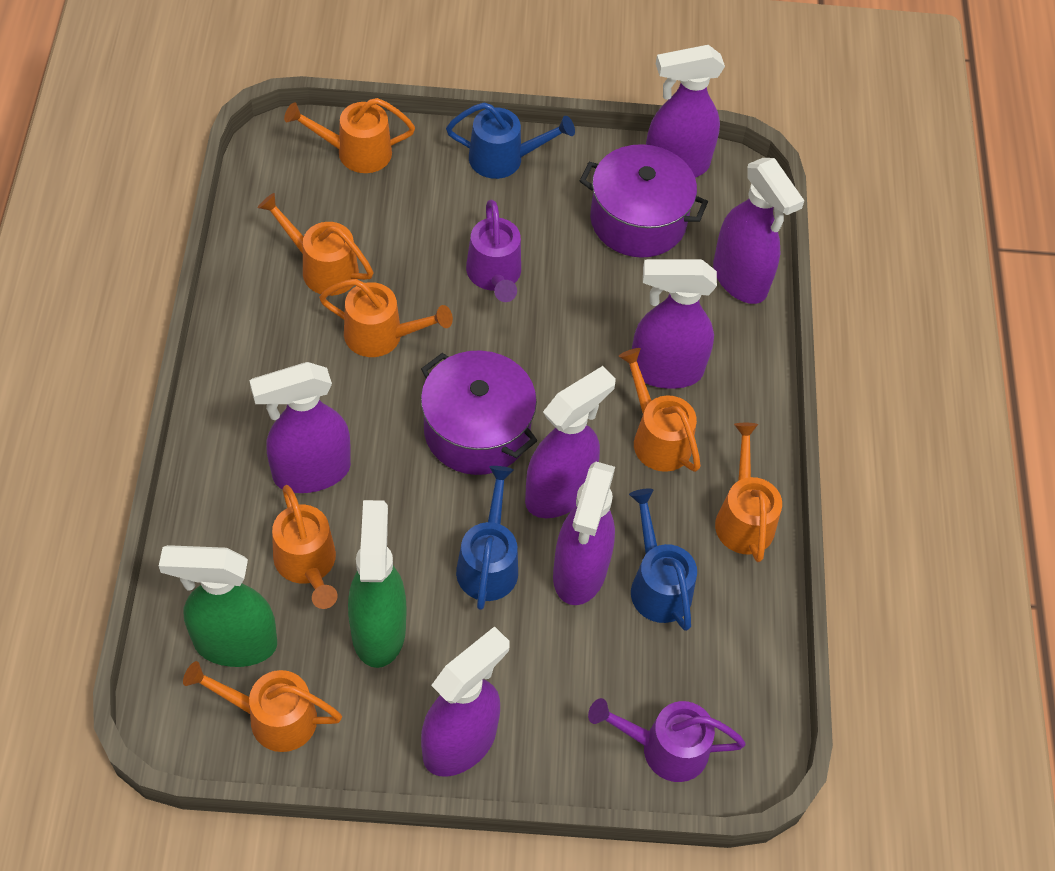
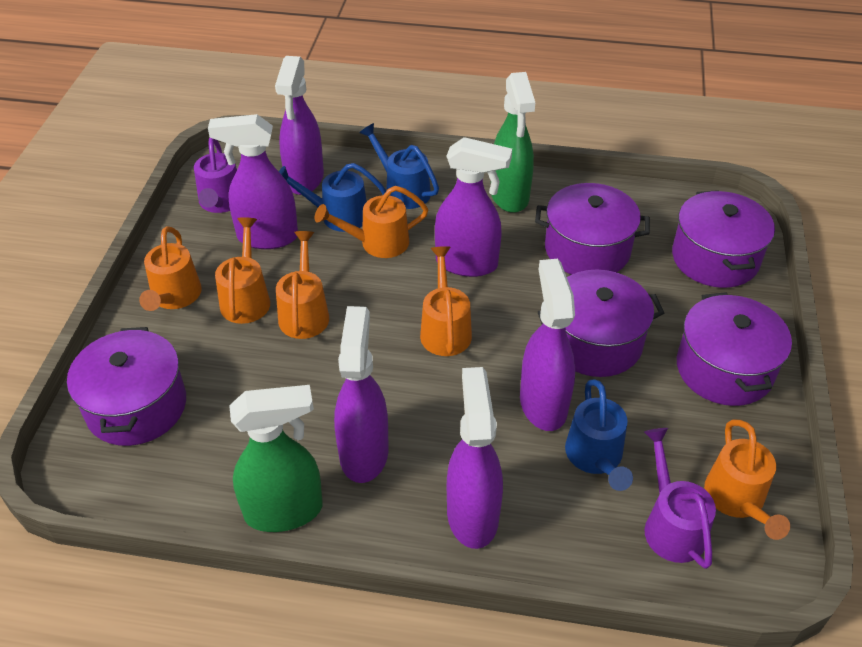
orange watering can: [183,661,342,752] [258,193,373,296] [272,485,338,609] [284,98,415,173] [319,279,453,357] [618,348,701,472] [715,423,782,562] = 7 -> [139,226,202,311] [215,217,270,324] [276,231,329,339] [315,186,428,258] [420,246,472,356] [704,420,790,540] = 6
purple pot: [421,350,537,475] [580,144,708,258] = 2 -> [67,327,186,446] [535,183,650,275] [538,270,664,377] [672,190,775,288] [677,292,792,406] = 5
purple spray bottle: [249,362,351,493] [421,626,510,777] [525,366,616,518] [553,462,615,605] [630,259,717,389] [646,45,725,178] [713,158,804,304] = 7 -> [208,114,298,249] [275,56,324,195] [334,306,389,483] [435,137,512,277] [447,367,503,549] [520,259,575,431] = 6

